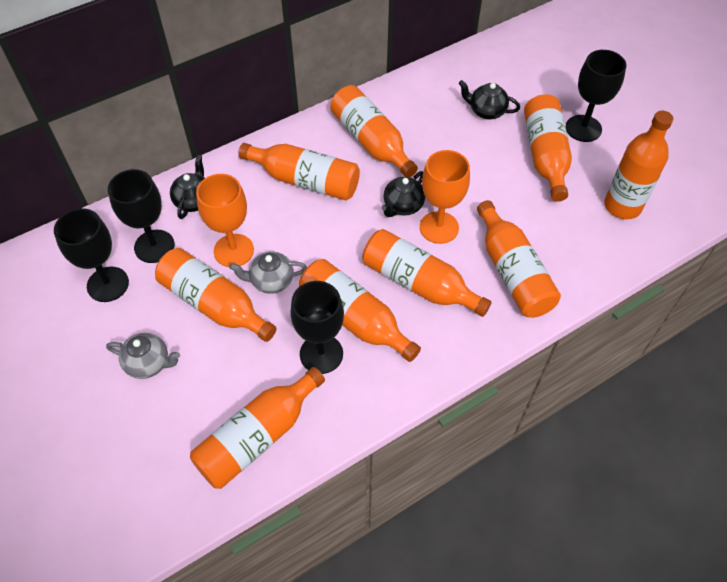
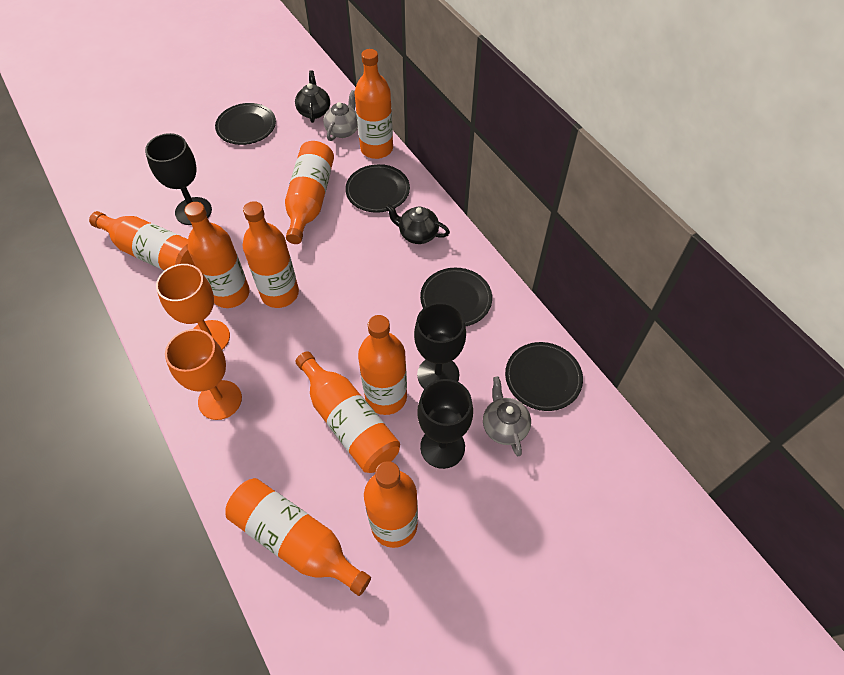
black goblet: [54,208,129,302] [108,169,175,263] [290,281,344,374] [566,50,626,142] = 4 -> [145,133,212,225] [414,302,466,389] [417,379,473,469] = 3
black plate: none = 0 -> [215,103,276,145] [345,164,410,213] [420,268,492,326] [505,342,583,411] = 4
black teapot: [170,155,205,219] [382,171,425,217] [459,80,520,119] = 3 -> [295,70,330,123] [385,204,450,244] = 2

